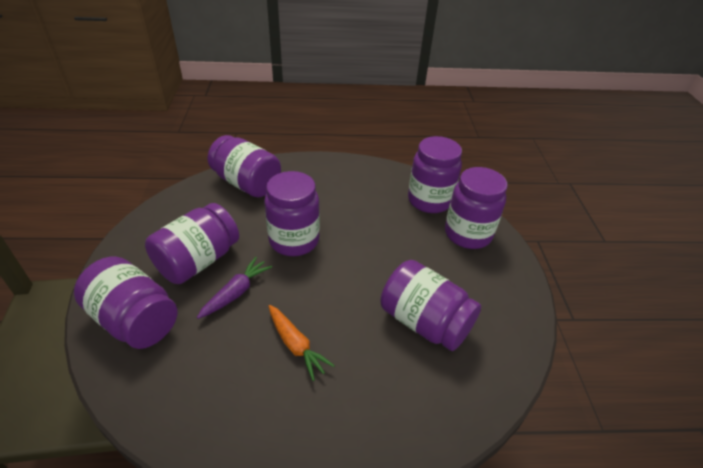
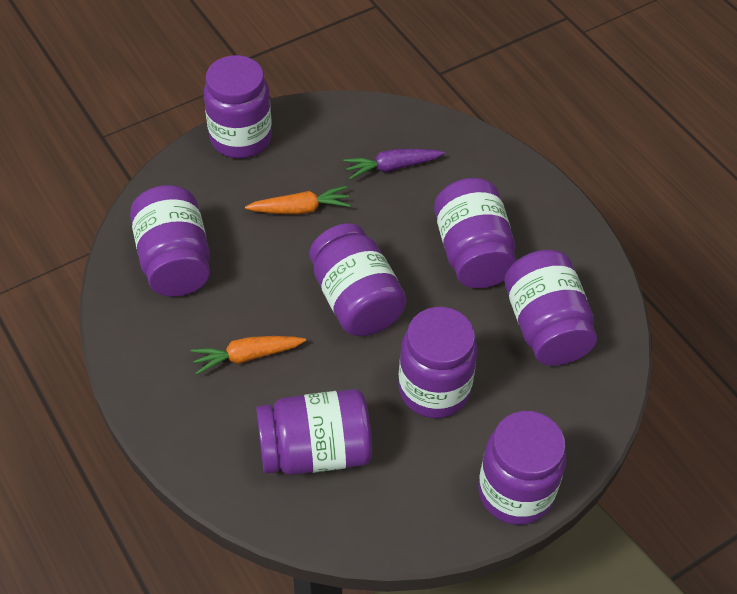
orange carrot: [269,305,335,381] = 1 -> [191,336,306,374] [245,186,351,214] = 2
purple jar: [74,257,178,349] [145,203,239,284] [208,135,281,198] [264,171,320,256] [380,260,481,351] [408,136,462,213] [445,167,508,249] = 7 -> [130,185,210,297] [204,55,272,159] [256,389,372,475] [309,223,407,336] [398,307,478,418] [434,178,516,288] [478,411,566,525] [505,250,597,366] = 8

